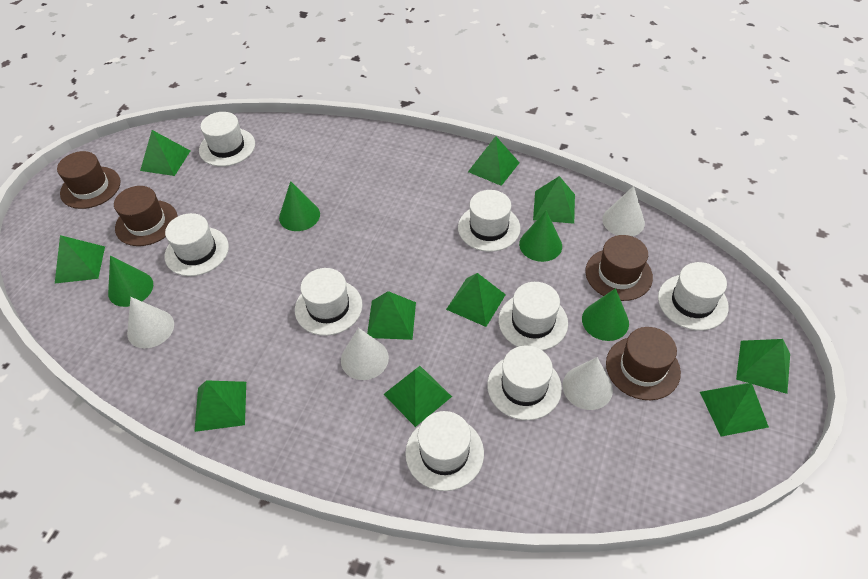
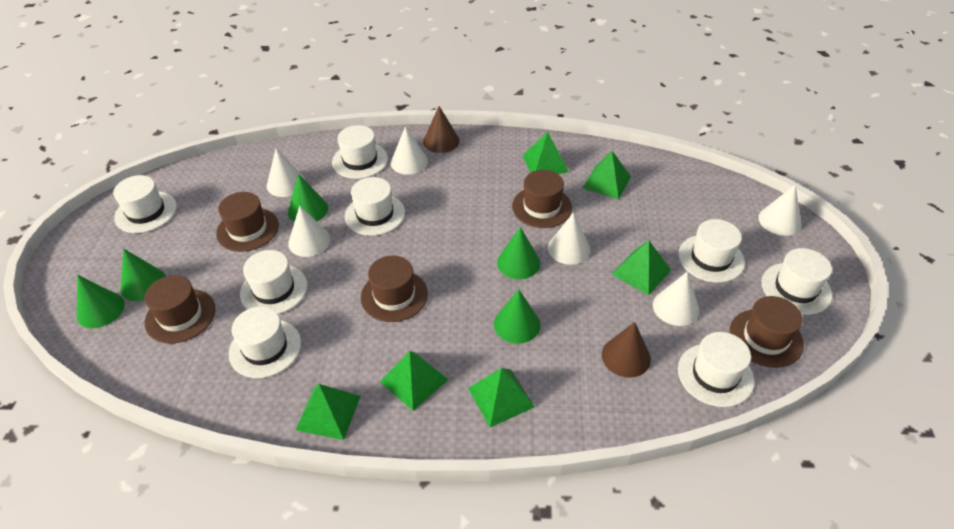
brown cone: none = 0 -> [423,106,460,153] [602,322,651,378] = 2
brown hat: [57,151,121,209] [114,186,177,246] [585,235,653,301] [606,327,681,400] = 4 -> [144,275,216,344] [216,192,279,252] [361,256,428,322] [512,170,572,228] [729,296,804,368] = 5
green cone: [108,256,153,307] [279,181,320,231] [519,211,562,262] [582,288,629,341] = 4 -> [77,275,125,328] [121,249,166,301] [288,174,328,222] [494,289,541,344] [497,227,540,279] = 5
green pyramid: [55,235,105,283] [140,130,190,176] [194,380,246,432] [367,291,416,340] [384,366,452,427] [446,273,506,327] [468,136,520,186] [533,176,575,224] [700,383,769,437] [736,339,790,394] = 10 -> [296,384,361,440] [380,351,449,411] [468,368,534,427] [522,132,569,174] [583,151,631,200] [611,241,671,295] = 6
white cone: [127,297,174,348] [341,328,389,380] [562,357,613,410] [602,186,645,236] = 4 -> [267,148,306,197] [288,206,331,257] [391,126,428,175] [548,213,590,265] [653,272,700,326] [758,184,801,236] = 6

